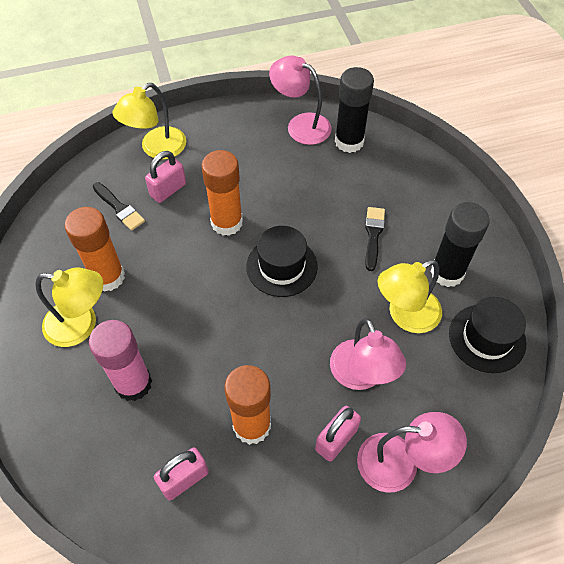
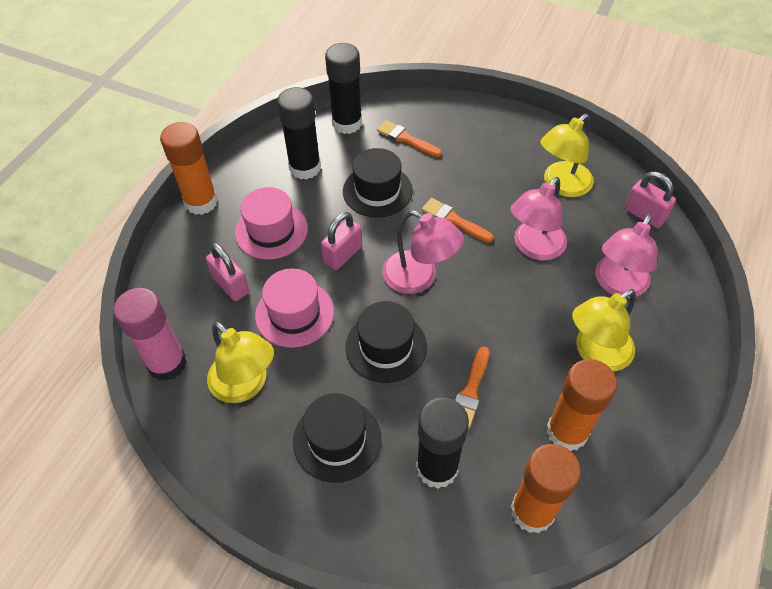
black brush: [93,182,145,231] [365,207,385,271] = 2 -> none = 0
black glue stick: [335,67,374,153] [430,202,490,287] = 2 -> [277,87,321,180] [325,43,362,134] [416,398,469,489] = 3
black hat: [246,226,318,297] [449,297,526,373] = 2 -> [293,393,381,483] [343,148,413,218] [345,301,427,383] = 3
orange brush: none = 0 -> [377,120,442,157] [422,198,494,243] [455,346,490,429] = 3
pink hat: none = 0 -> [235,187,308,260] [255,268,334,348] = 2

